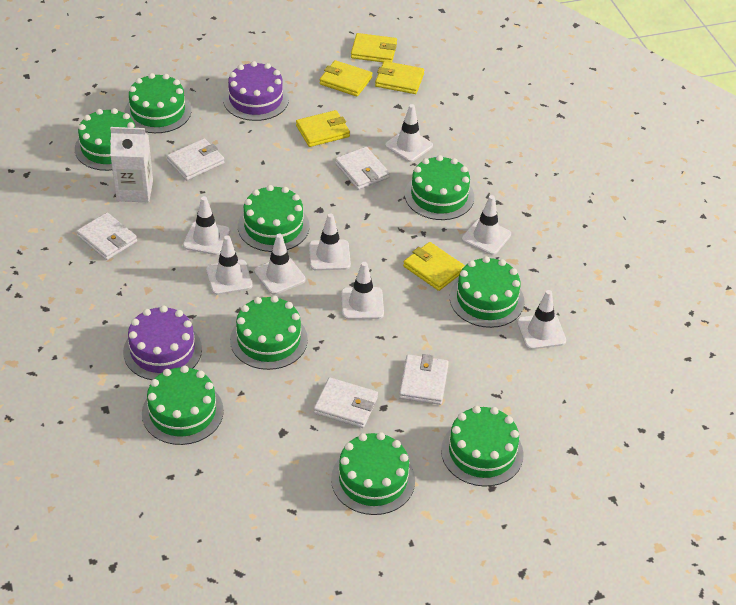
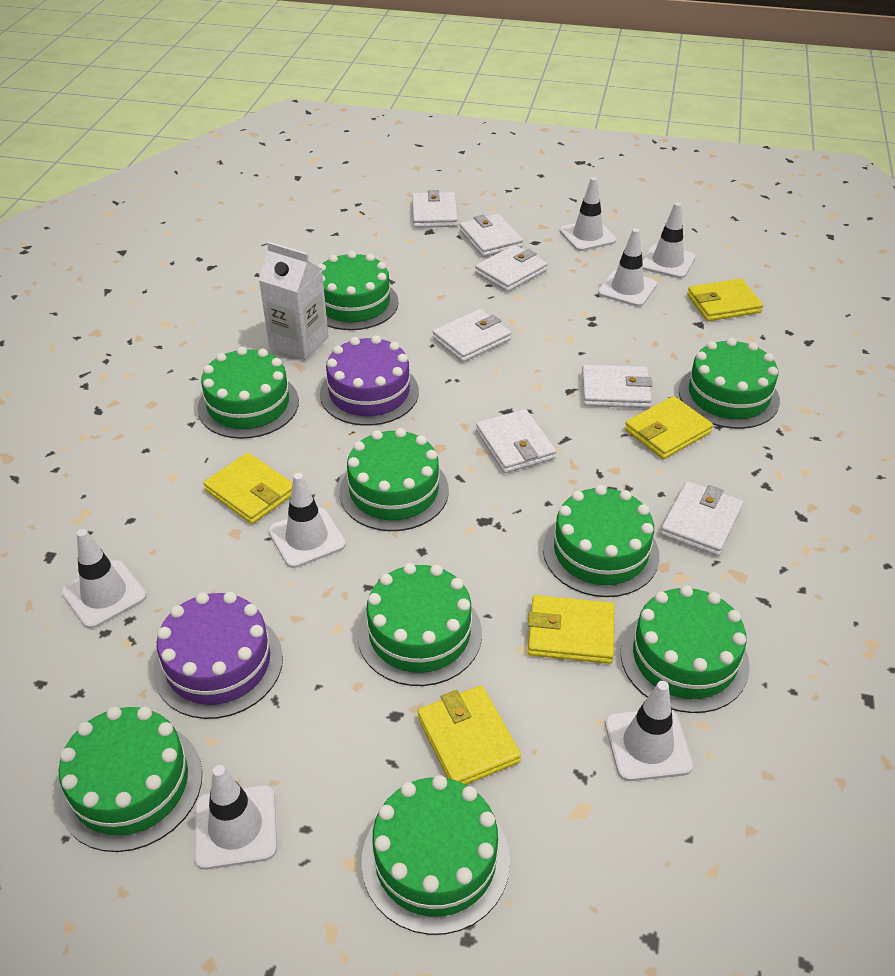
white traffic cone: [183,196,230,255] [206,235,252,295] [254,234,306,295] [309,213,351,271] [341,262,384,319] [385,104,433,162] [462,195,511,255] [517,290,566,349] = 8 -> [62,529,147,629] [194,765,277,870] [268,473,346,568] [560,177,616,251] [598,228,657,307] [605,681,693,781] [642,202,695,278] = 7
white wallet: [76,213,137,260] [166,139,225,180] [314,377,378,428] [335,147,390,190] [399,354,449,405] = 5 -> [412,190,458,228] [433,309,511,362] [460,214,523,257] [475,245,547,292] [476,409,556,473] [582,365,653,408] [660,481,743,556] = 7

